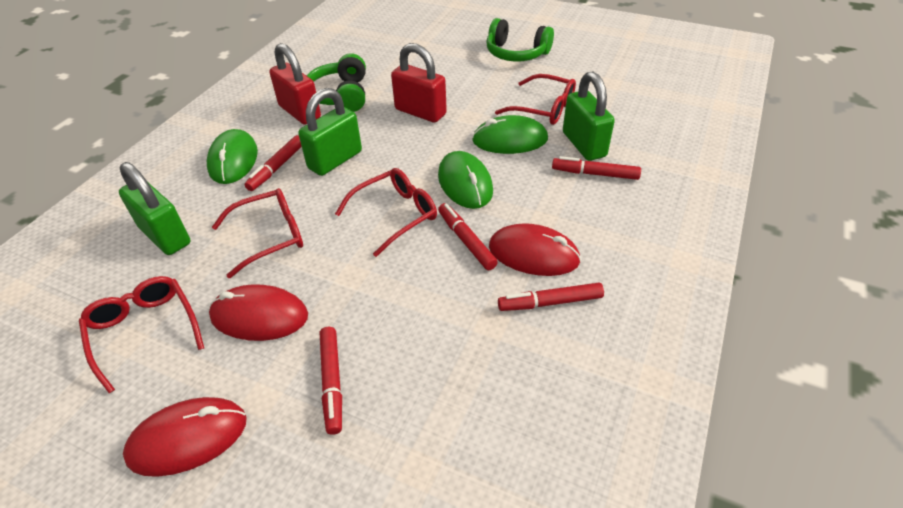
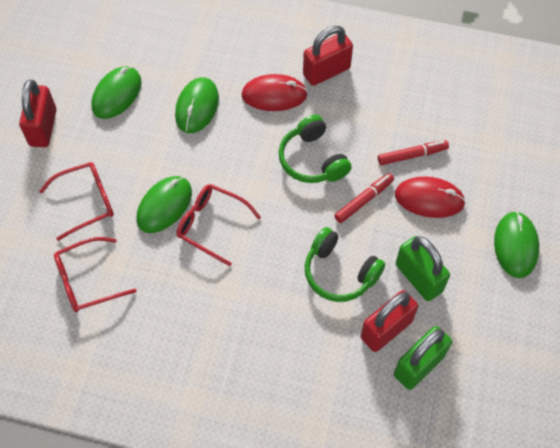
green mouse: [207,129,258,184] [438,151,493,209] [472,115,548,154] = 3 -> [91,66,142,119] [137,176,192,233] [175,77,219,133] [494,211,539,278] = 4
green padlock: [119,162,190,255] [298,88,362,176] [563,71,615,161] = 3 -> [394,326,452,390] [396,236,450,301] = 2
red glasses: [79,276,204,393] [212,188,303,278] [335,168,437,257] [495,74,576,125] = 4 -> [39,162,114,241] [54,237,137,312] [176,184,261,266] = 3
red marker: [244,135,302,191] [320,327,342,435] [438,203,498,270] [498,283,604,311] [552,156,641,180] = 5 -> [334,173,394,223] [378,140,449,165] = 2
red mouse: [123,397,247,477] [209,284,308,341] [489,223,581,276] = 3 -> [241,74,308,111] [395,176,466,218] = 2
red padlock: [269,43,321,125] [391,43,447,123] = 2 -> [19,79,57,147] [303,26,353,86] [361,290,418,352] = 3

